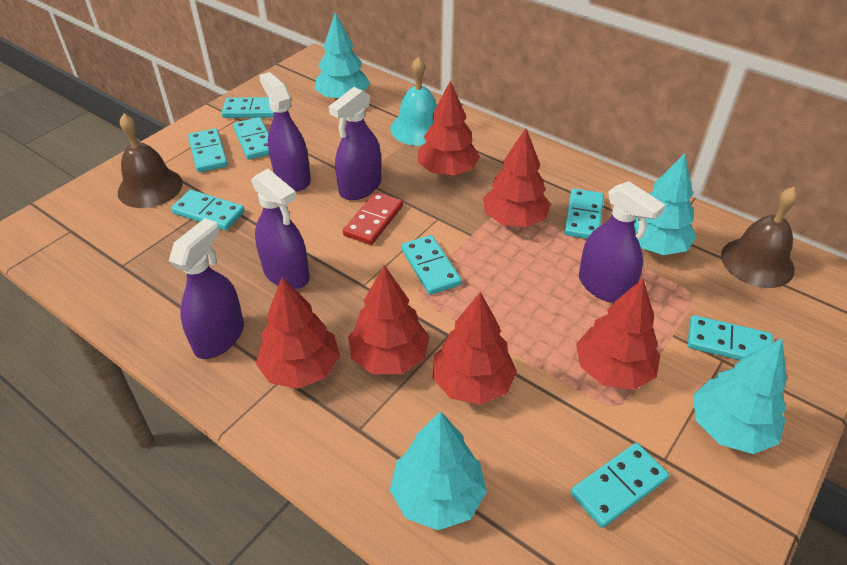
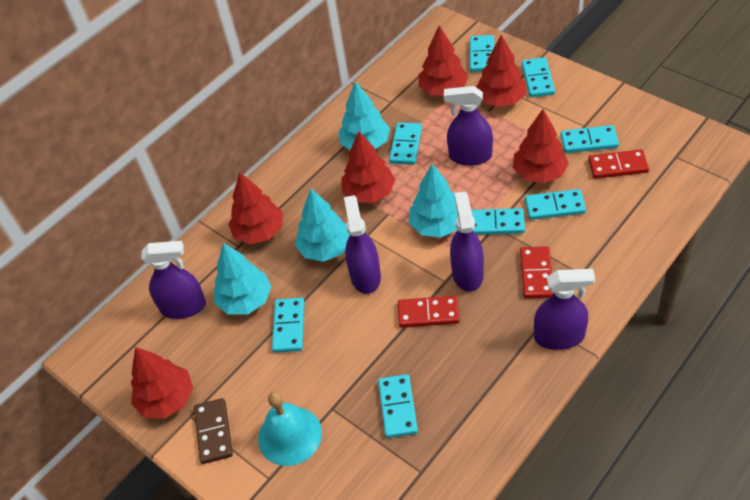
brown bell: [118,114,183,208] [721,187,798,288] = 2 -> none = 0
brown domino: none = 0 -> [194,398,233,464] = 1
red domino: [343,192,403,245] = 1 -> [398,296,460,328] [520,246,554,299] [588,149,649,179] = 3

